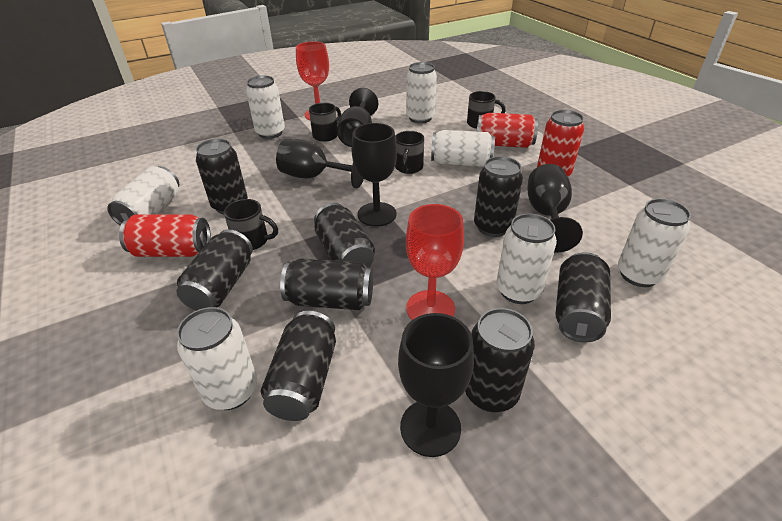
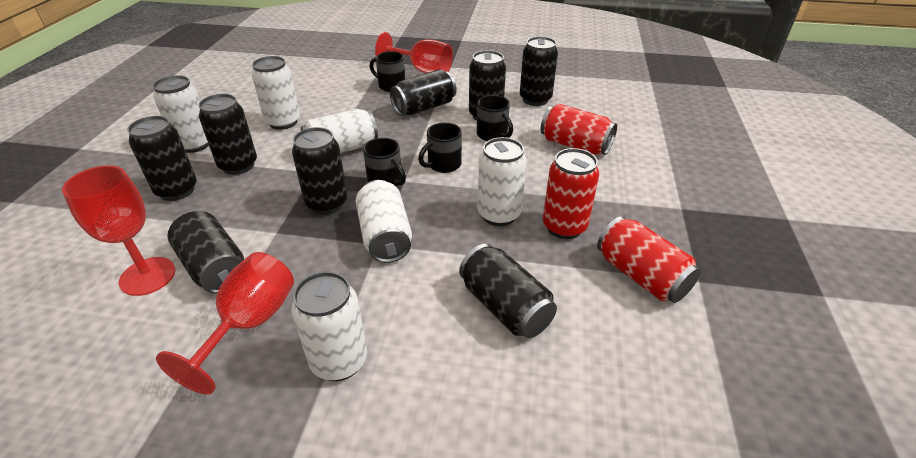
black goblet: [276,139,364,188] [337,88,378,147] [352,123,397,227] [398,313,474,457] [527,164,583,253] = 5 -> none = 0
red goblet: [296,41,329,120] [406,204,464,320] = 2 -> [62,165,175,296] [156,252,294,394] [375,32,453,73] = 3
white can: [108,166,179,226] [177,307,257,410] [246,75,285,139] [406,62,437,123] [431,130,495,167] [496,213,557,304] [618,198,691,287] = 7 -> [153,75,209,153] [252,56,300,130] [292,271,367,381] [301,109,378,153] [356,180,412,263] [477,137,527,226] = 6

